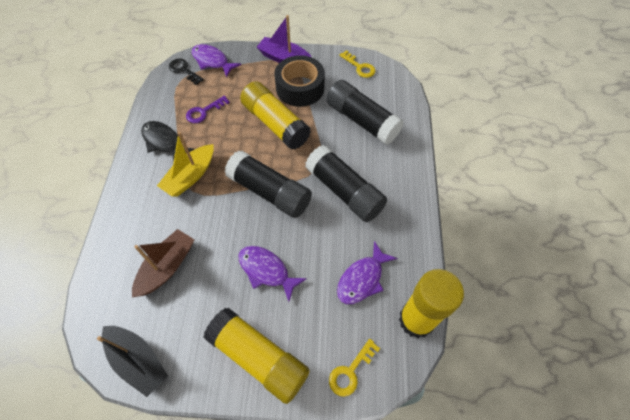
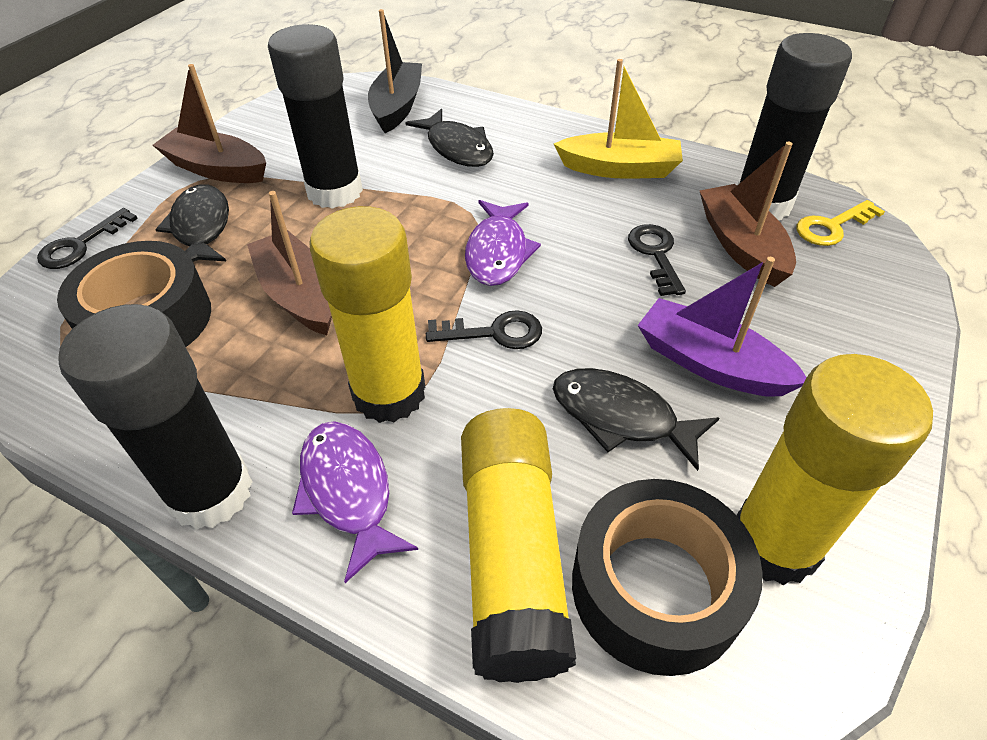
black fish: [141,121,194,161] = 1 -> [155,184,229,262] [406,109,494,167] [553,368,719,471] = 3
black key: [169,59,204,85] = 1 -> [37,208,138,269] [426,310,542,349] [628,224,686,296] = 3
black tape: [274,55,325,107] = 1 -> [57,241,211,347] [572,479,763,676] = 2
brown boat: [132,229,195,298] = 1 -> [153,64,266,183] [247,191,332,335] [700,142,796,287] = 3
purple fish: [192,44,241,78] [239,246,307,301] [337,241,397,304] = 3 -> [292,421,418,583] [465,200,541,286] = 2
purple key: [186,96,230,123] = 1 -> none = 0
yellow key: [329,339,380,397] [339,50,376,78] = 2 -> [797,200,885,246] = 1

